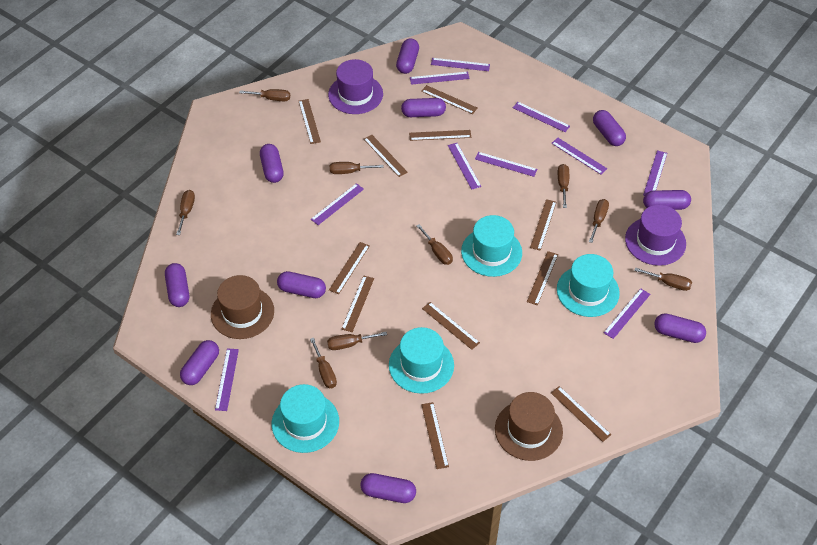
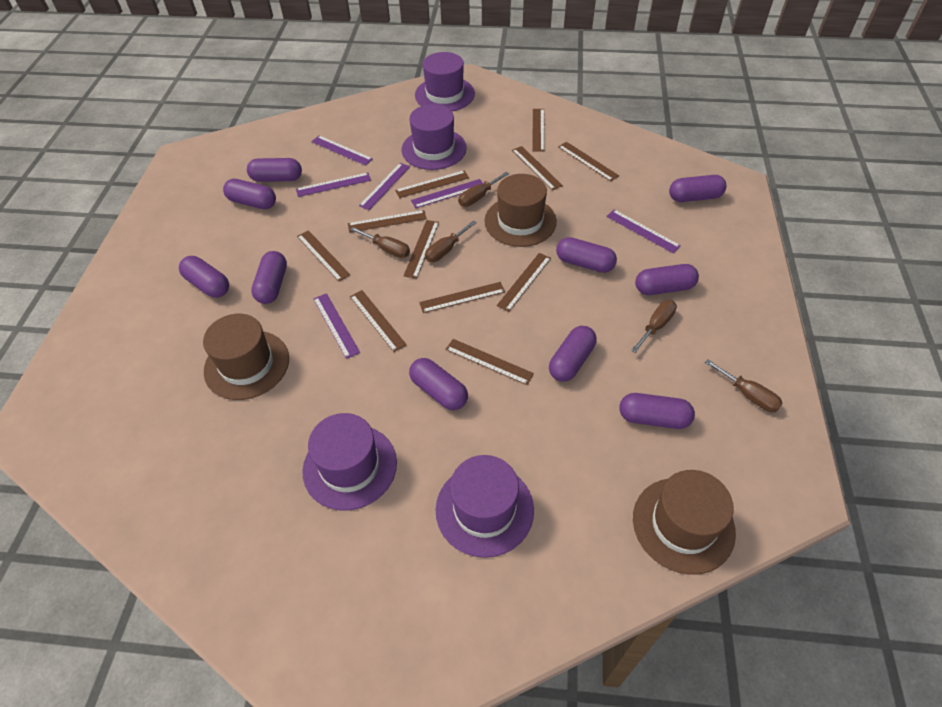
brown hat: [211,275,274,339] [495,392,563,461] = 2 -> [203,314,289,400] [484,174,557,247] [633,470,736,575] = 3
brown screwdriver: [176,190,195,235] [239,89,290,101] [310,338,337,388] [327,332,387,350] [330,162,384,174] [417,224,453,265] [558,164,569,208] [589,199,609,243] [634,267,692,291] = 9 -> [351,227,410,258] [425,221,477,262] [458,172,509,207] [631,300,677,353] [705,359,783,412] = 5
purple hat: [328,59,383,114] [625,205,686,266] = 2 -> [302,413,397,510] [402,104,467,170] [415,52,475,111] [436,455,534,558] = 4
purple ruler: [215,348,239,411] [311,183,364,225] [410,72,470,85] [431,58,490,71] [448,143,481,190] [475,152,537,177] [513,102,570,132] [551,138,607,174] [604,289,650,339] [643,150,667,196] = 10 -> [296,173,371,197] [311,136,373,166] [313,293,360,359] [359,163,410,210] [411,179,483,208] [606,209,681,254] = 6
turquoise hat: [272,384,339,453] [389,327,454,394] [461,215,522,277] [557,254,620,317] = 4 -> none = 0

